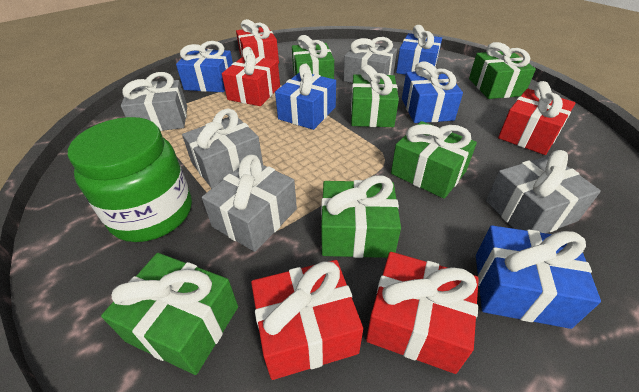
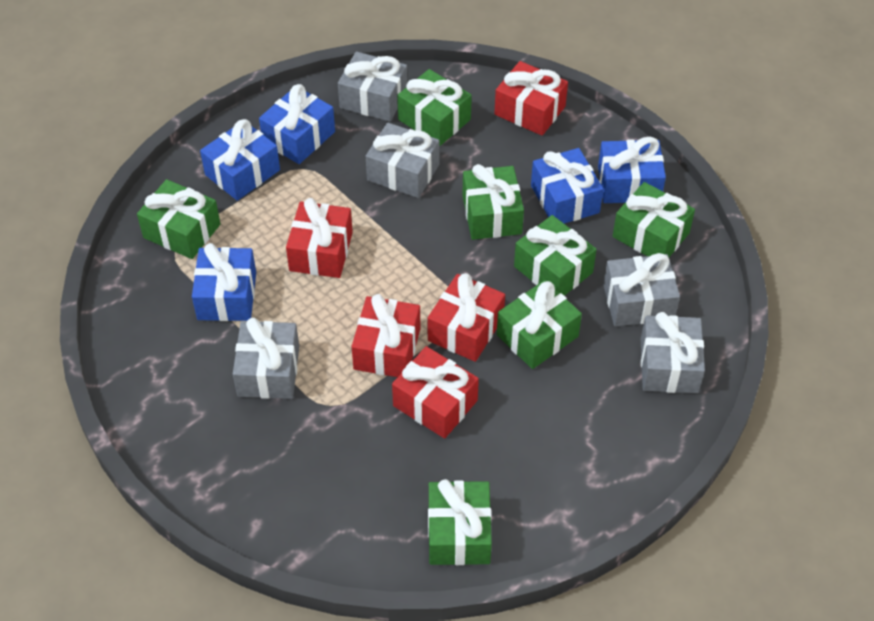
green gift: [101,253,238,375] [292,35,334,79] [321,175,401,258] [351,65,399,127] [391,121,477,199] [469,42,536,99] = 6 -> [137,179,220,259] [397,69,472,146] [428,479,492,565] [462,164,524,240] [497,280,582,369] [514,215,597,296] [613,182,695,257] = 7
green jar: [68,117,192,242] = 1 -> none = 0

